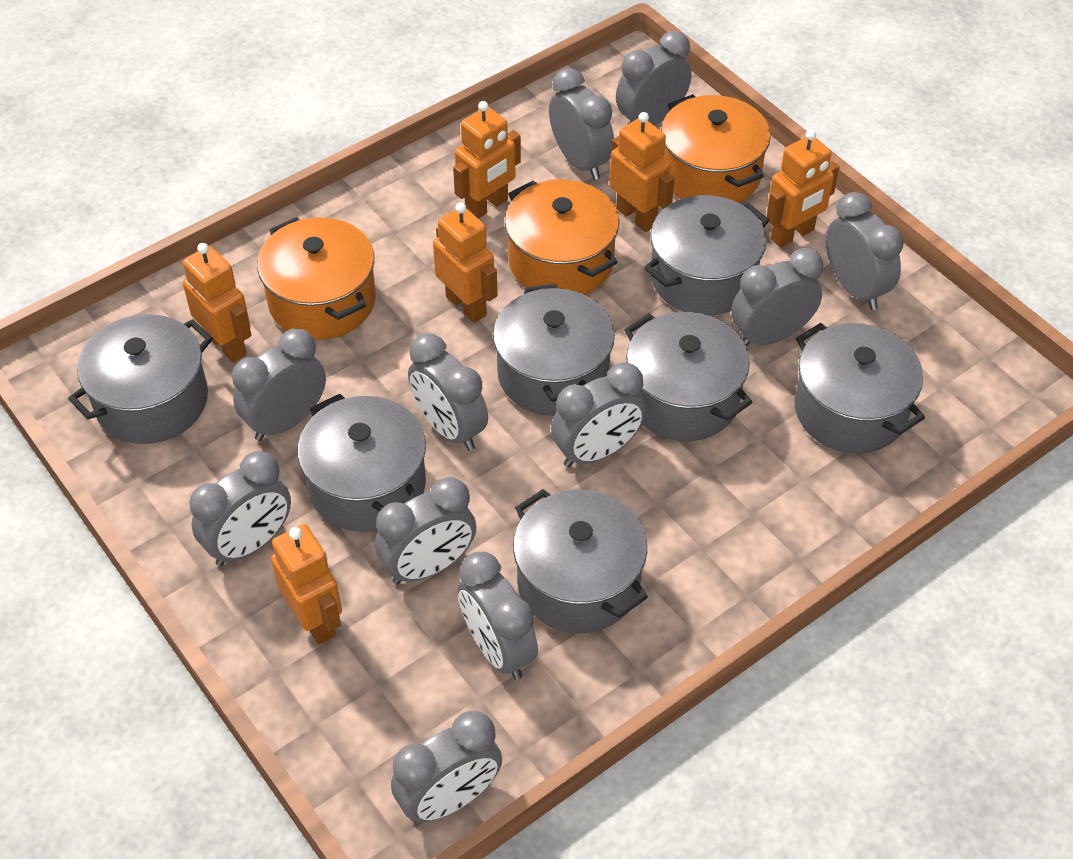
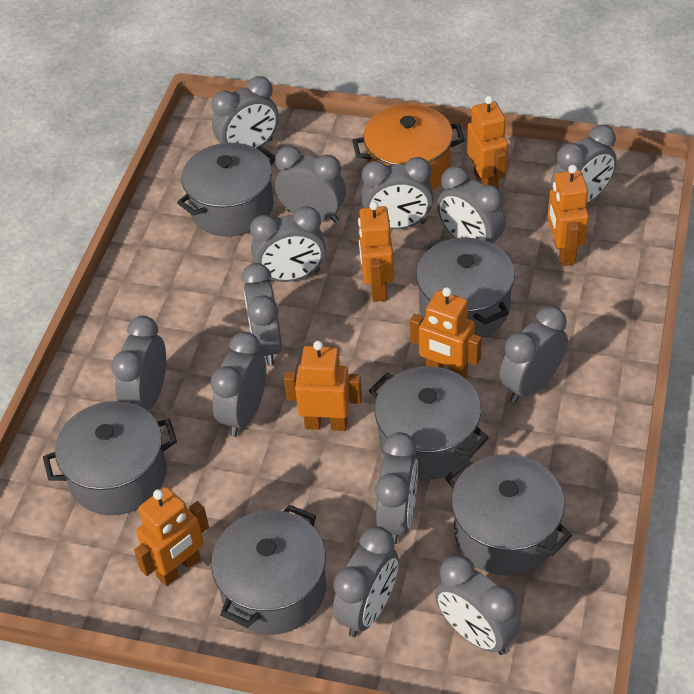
grey clock: [189,451,291,566] [232,329,326,441] [375,477,476,584] [391,711,502,823] [408,333,488,451] [458,552,538,680] [549,68,614,180] [551,362,646,467] [616,31,692,125] [731,248,823,347] [826,192,904,310] = 11 -> [112,316,166,411] [211,332,266,437] [212,76,279,148] [241,263,282,366] [250,206,326,282] [275,146,346,223] [333,526,399,637] [361,157,434,229] [375,432,418,544] [435,555,521,655] [437,166,506,243] [499,306,568,403] [551,125,617,204] = 13
grey pot: [68,314,213,444] [297,394,426,532] [493,283,615,416] [513,489,648,633] [624,312,752,441] [644,195,769,316] [794,323,925,453] = 7 -> [43,401,177,515] [177,143,275,237] [211,505,326,635] [369,366,489,479] [416,236,515,338] [445,454,572,575] = 6
orange pot: [257,217,376,340] [505,179,619,295] [661,94,771,203] = 3 -> [352,104,465,190] = 1

